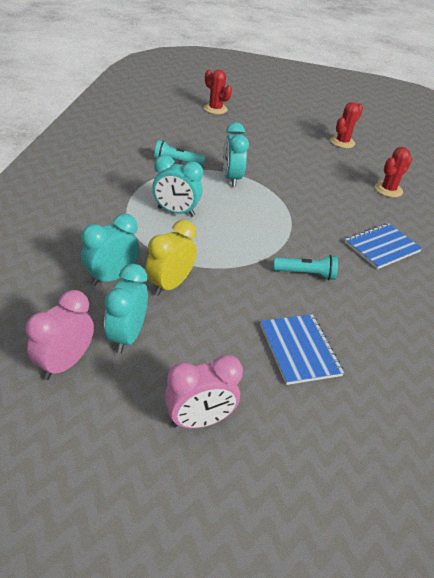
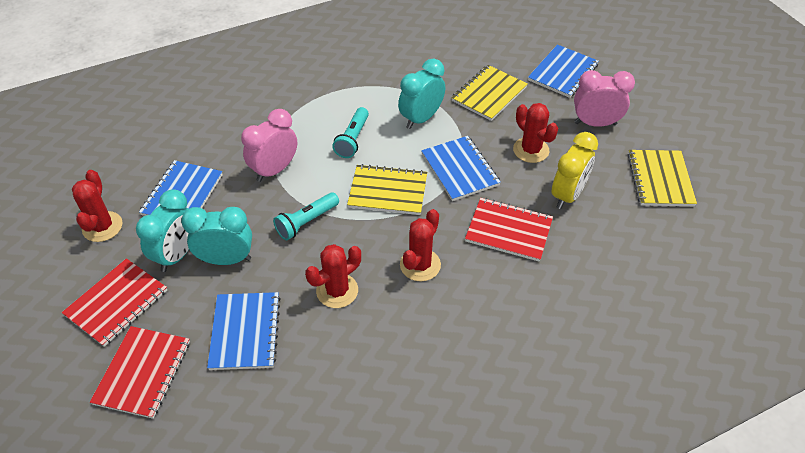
blue notebook: [260,314,344,385] [345,223,422,269] = 2 -> [139,160,223,216] [207,292,281,370] [421,136,501,201] [528,44,599,98] = 4
red cactus: [204,70,232,114] [330,102,363,148] [375,147,412,197] = 3 -> [72,170,122,242] [305,244,361,308] [400,209,441,281] [513,103,558,163] = 4
red notebook: none = 0 -> [62,258,167,347] [90,326,190,419] [465,198,553,262] = 3
turquoise clock: [81,214,140,286] [104,264,148,354] [153,155,203,217] [223,122,249,187] = 4 -> [136,189,189,272] [181,207,252,265] [398,58,445,129] = 3
yellow notebook: none = 0 -> [347,164,427,215] [451,65,527,121] [628,150,697,206] = 3

